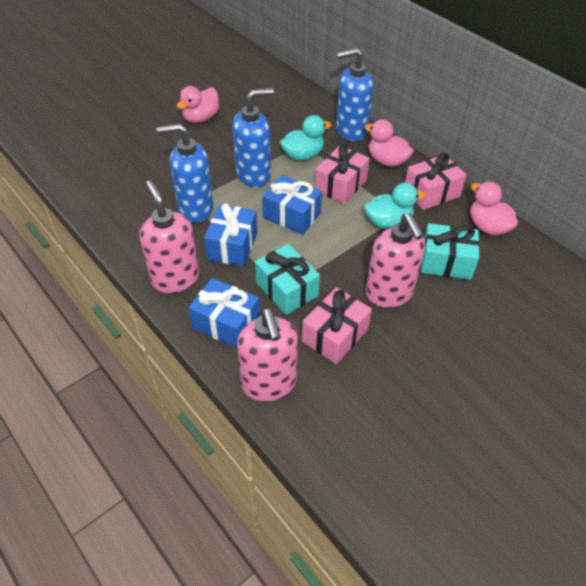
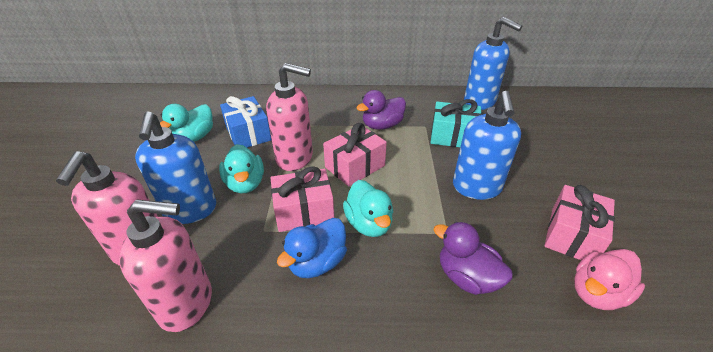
blue duck: none = 0 -> [277,218,347,278] = 1
blue gift: [189,278,260,348] [204,203,257,267] [262,175,322,235] = 3 -> [220,96,271,148] = 1
pink duck: [177,86,219,123] [365,119,414,167] [470,182,518,236] = 3 -> [574,249,645,310] = 1
purple duck: none = 0 -> [356,90,406,130] [433,222,513,295] = 2
turquoise duck: [280,115,331,161] [364,183,426,229] = 2 -> [160,104,213,142] [219,144,264,194] [343,180,393,237] = 3
turquoise gift: [255,244,320,315] [421,223,480,280] = 2 -> [431,99,482,147] = 1

